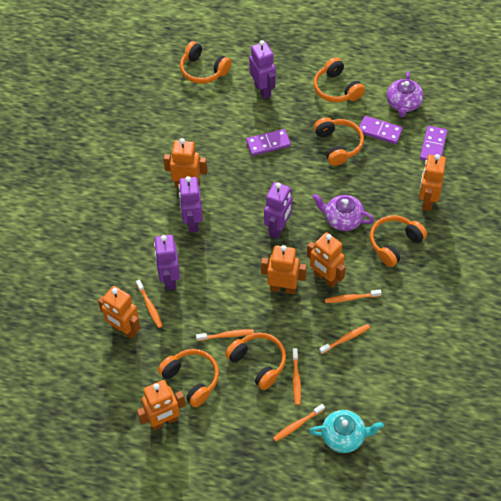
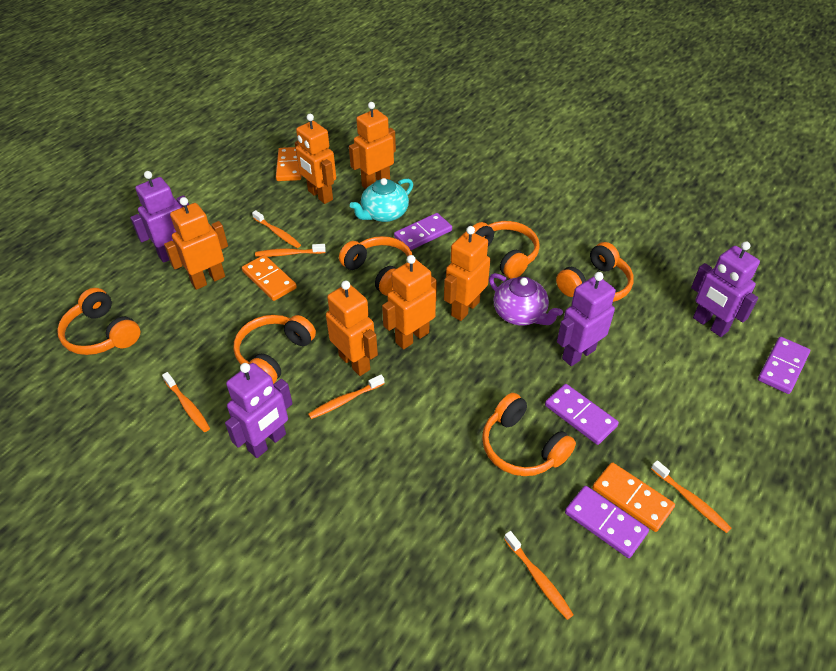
orange domino: none = 0 -> [242,255,297,301] [276,147,301,181] [592,462,675,532] = 3
purple domino: [246,129,291,156] [360,116,403,144] [420,126,447,161] = 3 -> [394,213,452,250] [545,384,619,445] [565,486,649,558] [758,337,810,394] = 4
purple teapot: [312,194,374,231] [387,71,423,117] = 2 -> [489,273,563,326] = 1

